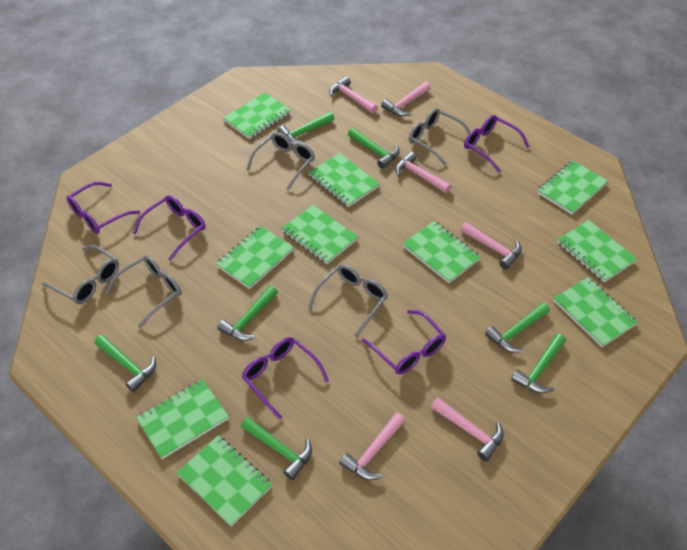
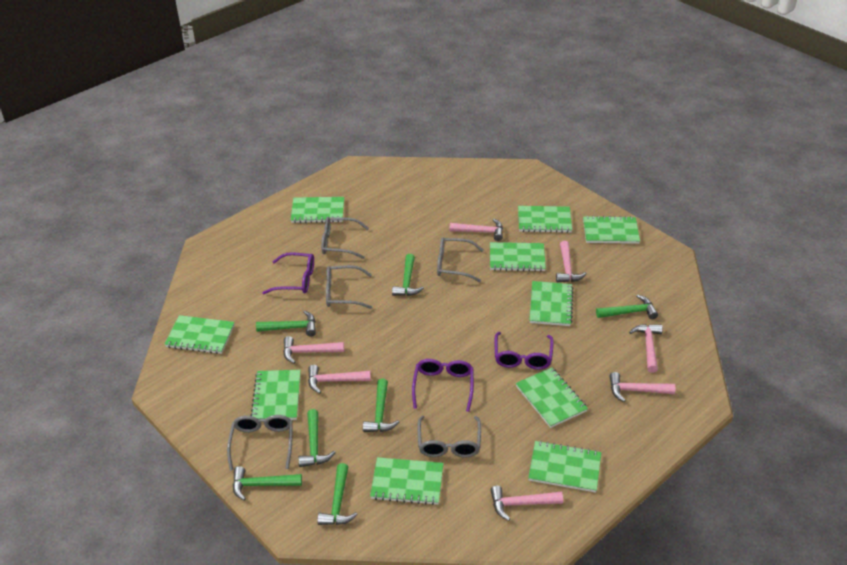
pink hammer: [329,76,378,113] [339,412,405,480] [381,82,431,116] [395,152,451,193] [431,398,504,461] [460,222,522,269] = 6 -> [283,336,344,364] [308,365,371,394] [449,218,503,241] [490,486,563,521] [556,241,587,283] [609,372,675,402] [629,324,663,373] = 7
purple glasses: [66,182,140,234] [133,195,206,261] [242,337,329,420] [362,310,446,374] [464,115,530,172] = 5 -> [262,252,314,294] [412,359,474,412] [495,332,554,370] = 3

